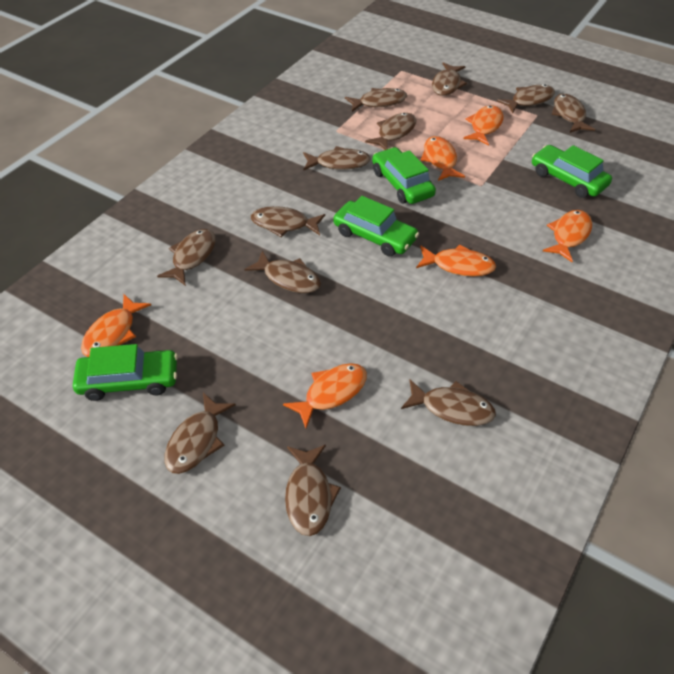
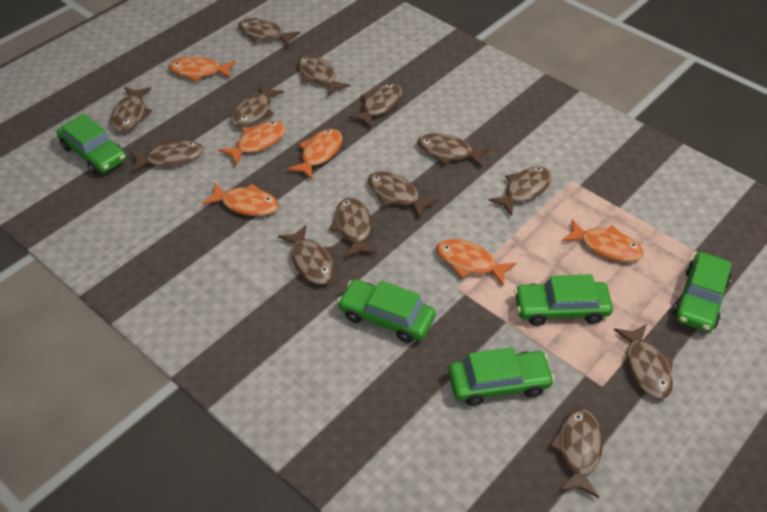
brown fish: [157,229,216,286] [164,393,236,474] [244,251,321,293] [251,206,325,237] [285,445,341,536] [303,146,371,170] [345,88,407,112] [365,113,416,150] [401,379,496,426] [432,62,467,96] [497,84,555,113] [552,94,595,133] = 12 -> [111,87,152,132] [130,139,203,172] [231,83,284,128] [238,18,300,47] [278,225,334,285] [298,55,350,96] [329,197,377,258] [348,83,403,128] [368,171,438,219] [417,133,490,167] [488,166,552,216] [549,409,603,498] [614,324,673,399] = 13
green car: [73,344,178,401] [333,196,419,257] [372,147,436,204] [532,145,612,198] = 4 -> [56,114,126,174] [337,279,436,343] [449,347,555,406] [514,274,613,326] [673,252,732,332] = 5

